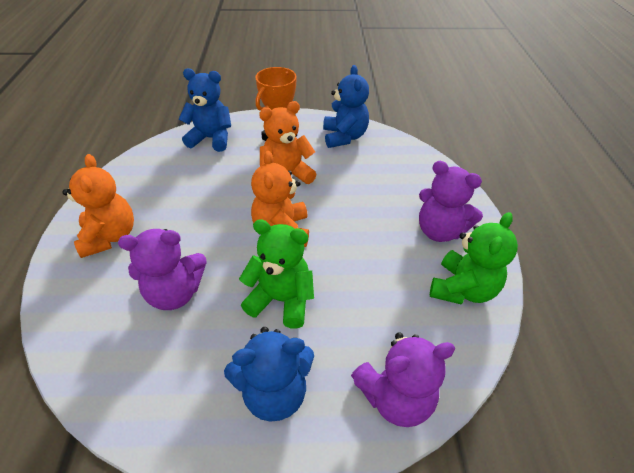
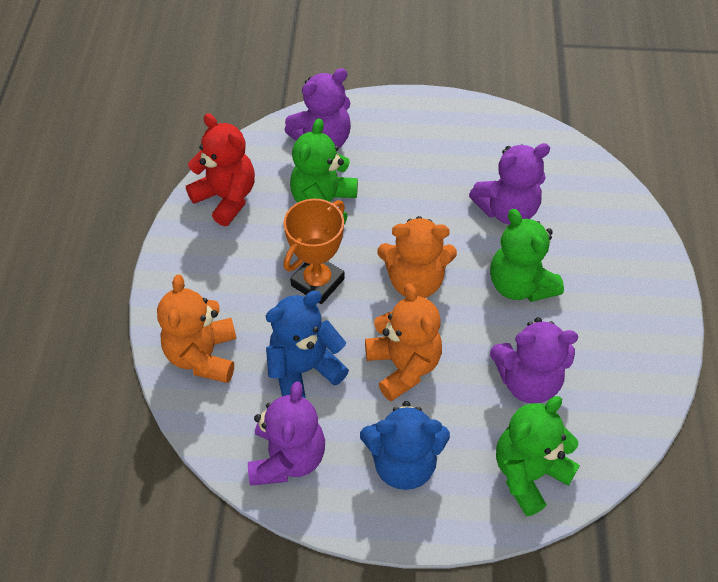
blue teddy bear: [179,68,231,152] [224,327,314,422] [323,65,369,148] = 3 -> [266,291,349,398] [360,401,450,490] = 2
green teddy bear: [239,219,314,329] [430,212,518,304] = 2 -> [290,118,358,224] [490,209,564,302] [496,396,580,517] = 3
purple teddy bear: [118,229,207,310] [351,332,455,427] [419,161,483,242] = 3 -> [248,381,325,486] [284,68,351,148] [469,143,550,225] [490,317,578,403] = 4
red teddy bear: none = 0 -> [186,113,255,226] = 1

